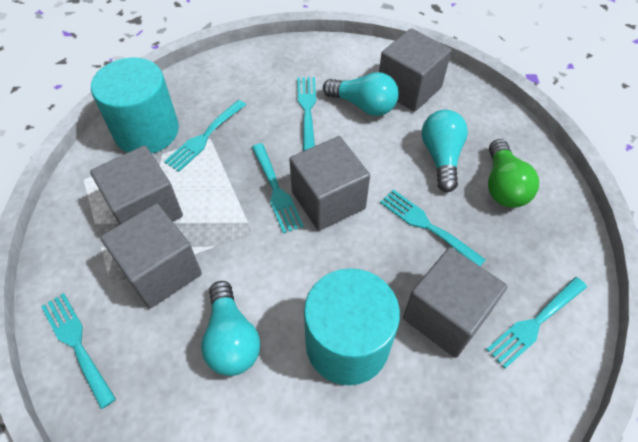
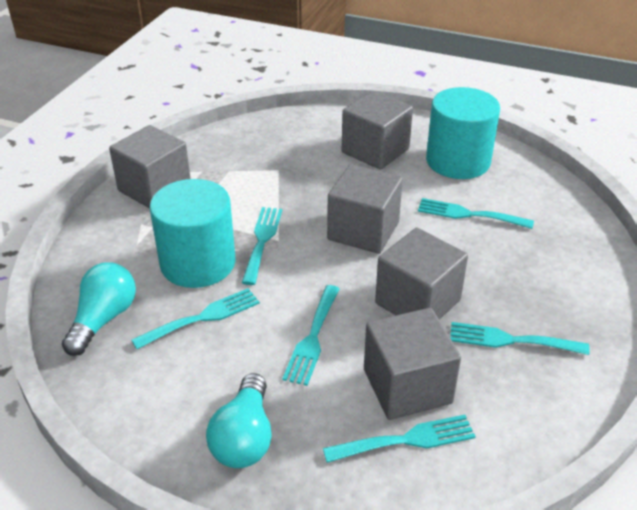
green light bulb: [488,139,539,208] = 1 -> none = 0
turquoise light bulb: [201,281,260,376] [323,72,399,116] [422,110,468,192] = 3 -> [62,263,136,356] [206,373,272,468] = 2

